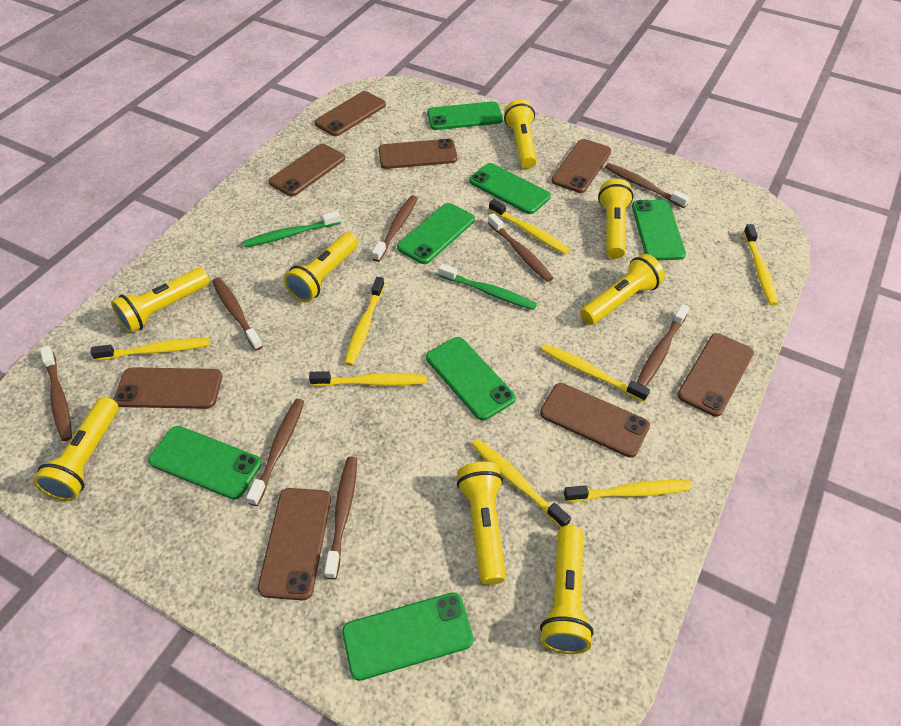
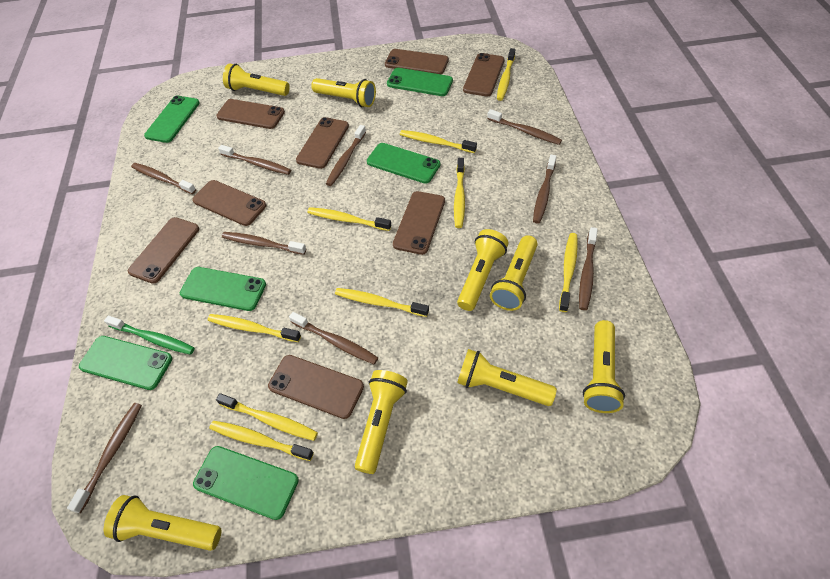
brown toothbrush: [40,346,72,441] [212,277,263,350] [246,399,304,506] [324,456,357,579] [372,195,418,262] [488,213,553,282] [605,163,690,208] [637,304,689,387] = 8 -> [67,403,142,513] [131,163,196,194] [218,145,291,175] [222,232,306,255] [289,312,378,364] [326,125,366,186] [487,109,562,145] [533,155,557,224] [579,227,598,310] = 9
green phone: [148,426,262,500] [342,593,474,681] [397,203,475,264] [426,337,516,420] [427,101,503,130] [469,163,551,214] [632,200,686,260] = 7 -> [79,336,172,390] [144,96,200,143] [180,267,266,311] [193,446,299,520] [367,143,440,184] [387,68,453,96] = 6
green toothbrush: [243,211,341,248] [438,264,537,310] = 2 -> [104,316,195,355] = 1
yellow toothbrush: [90,338,210,361] [309,371,427,386] [344,277,385,366] [472,439,571,527] [489,199,570,255] [541,344,650,402] [564,480,692,502] [743,224,778,306] = 8 -> [208,314,301,342] [209,421,314,461] [216,393,318,441] [307,207,391,231] [335,288,429,317] [400,130,477,153] [454,158,465,228] [497,48,515,101] [559,233,578,312] = 9

